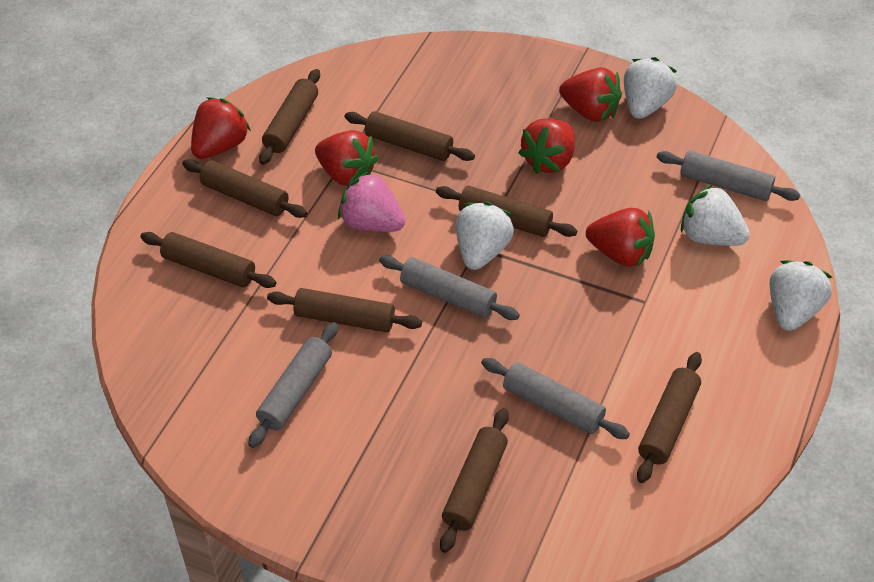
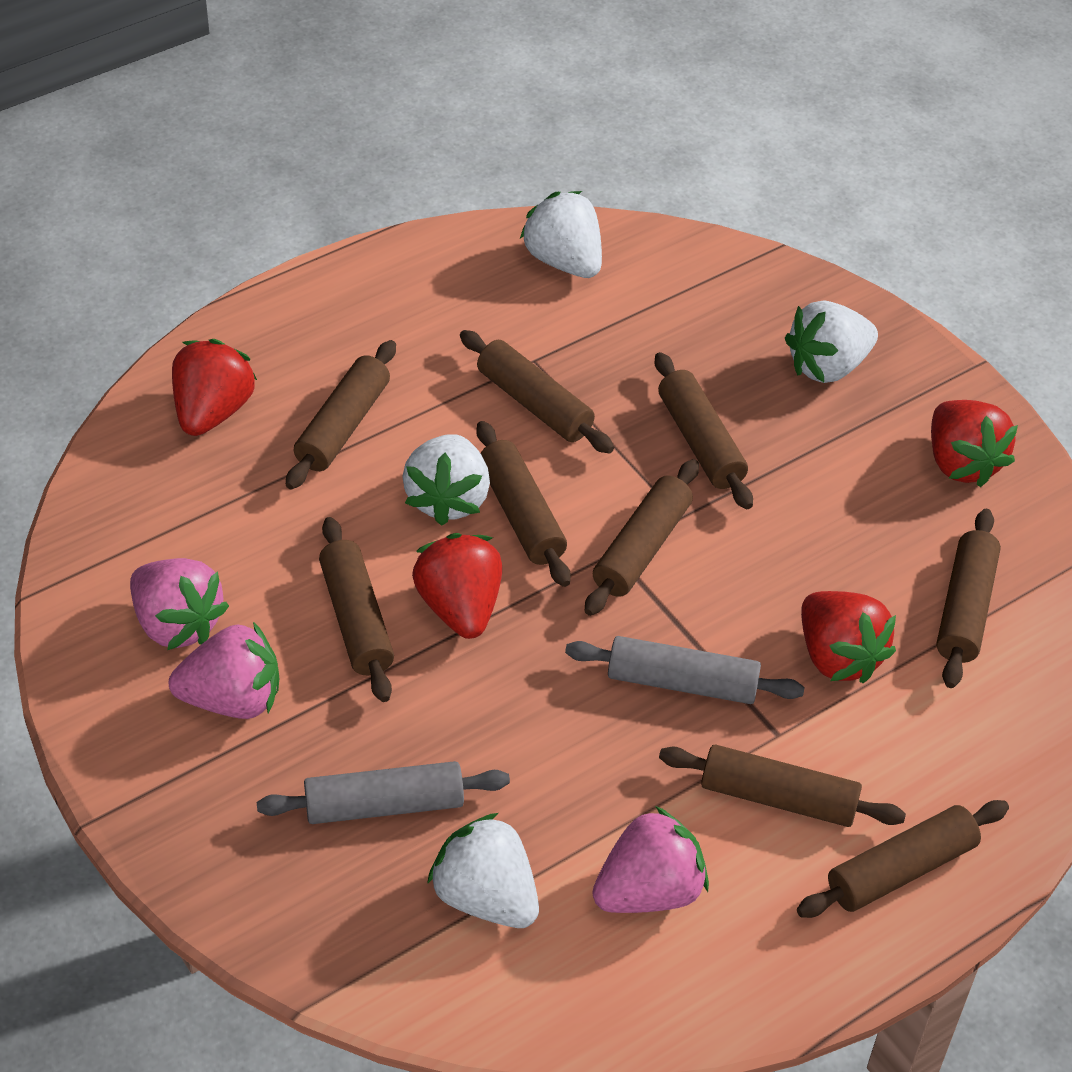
brown rolling pin: [140,232,276,288] [182,159,307,218] [259,69,320,165] [267,288,422,333] [344,111,475,161] [436,186,577,237] [440,408,509,553] [637,352,702,483] = 8 -> [286,340,396,490] [319,517,394,702] [460,330,614,454] [476,421,571,587] [585,459,699,616] [655,352,753,509] [659,745,906,827] [797,800,1009,918] [936,509,1001,688] = 9
grey rolling pin: [248,322,338,448] [379,255,520,320] [481,358,630,439] [657,151,800,201] = 4 -> [257,761,510,824] [565,636,805,704] = 2
pink strawberry: [338,171,405,232] = 1 -> [130,558,229,650] [169,622,279,719] [592,806,709,913] = 3
red strawberry: [191,97,251,159] [315,130,378,186] [518,118,575,174] [559,67,622,122] [586,208,655,267] = 5 -> [172,339,257,436] [412,533,502,639] [801,591,896,683] [931,400,1018,487] = 4

